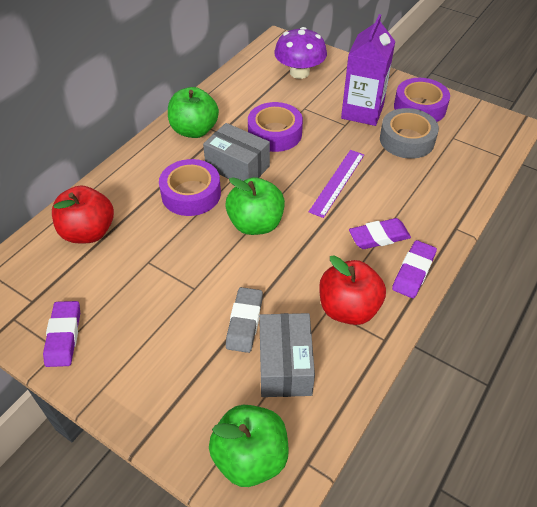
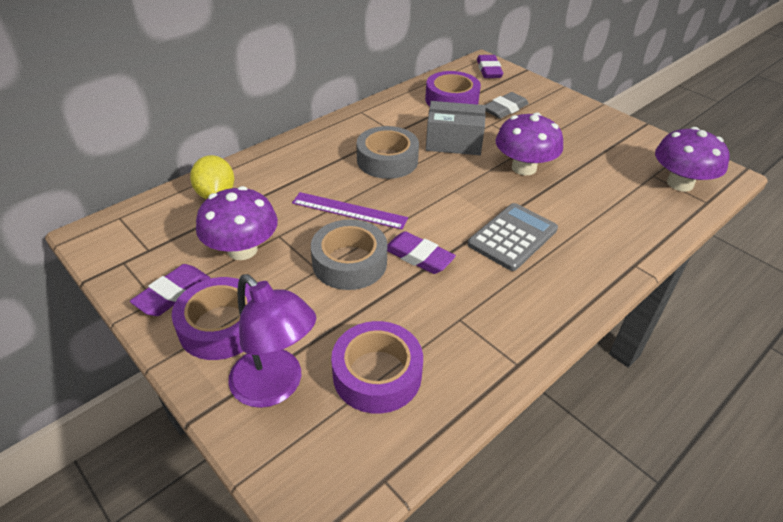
green apple: [168,87,219,138] [209,405,289,487] [225,177,285,235] = 3 -> none = 0
grey box: [203,123,270,181] [259,313,315,397] = 2 -> [426,101,486,155] = 1
grey calculator: none = 0 -> [468,203,558,271] = 1
grey tape: [380,108,439,159] = 1 -> [311,219,387,290] [356,126,419,179] = 2
purple carton: [341,14,396,126] = 1 -> none = 0
purple lamp: none = 0 -> [228,274,316,408] = 1
purple mushroom: [274,27,327,79] = 1 -> [196,186,278,260] [496,112,563,175] [655,127,730,192] = 3
red apple: [52,185,114,244] [319,255,386,325] = 2 -> none = 0
yellow lemon: none = 0 -> [190,155,234,199] = 1

